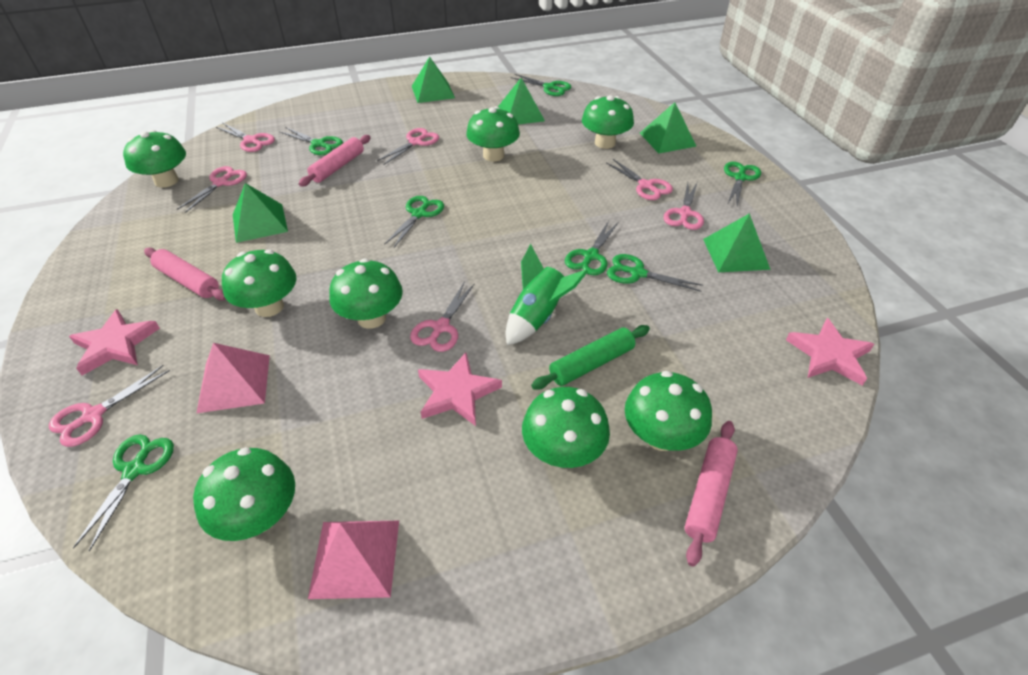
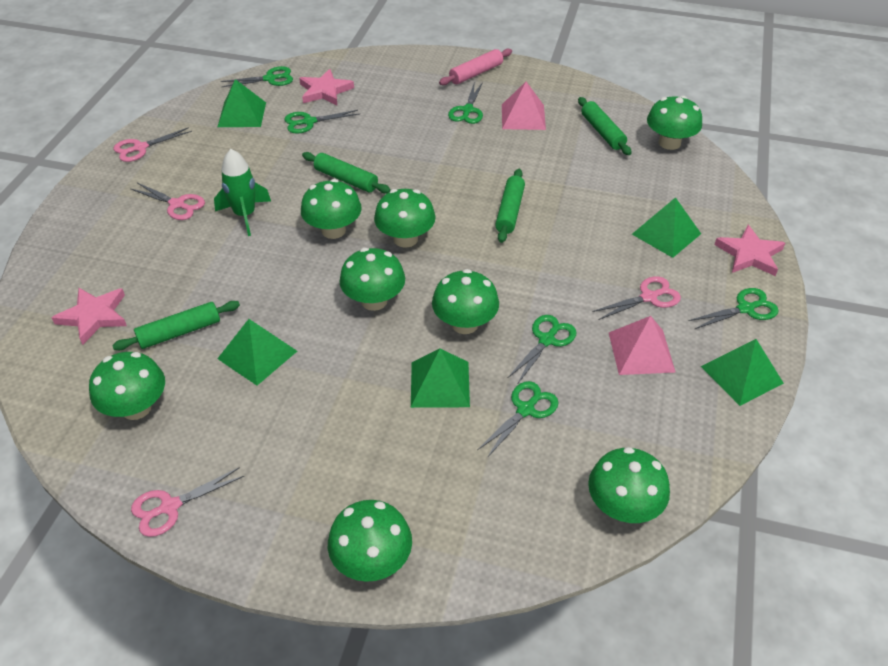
green rolling pin: [531,325,650,390] = 1 -> [112,301,240,350] [302,152,391,194] [495,169,525,243] [578,97,632,155] = 4
green scissors: [73,435,174,552] [280,127,343,156] [384,196,444,247] [510,74,571,96] [565,221,618,275] [607,254,703,292] [724,162,761,206] = 7 -> [221,66,293,87] [284,110,360,134] [448,82,483,124] [477,381,558,458] [508,315,576,385] [688,288,779,329] = 6
pink rolling pin: [144,248,226,300] [299,135,371,186] [685,421,738,567] = 3 -> [439,49,512,85] = 1
pink scissors: [49,365,170,447] [177,166,247,213] [216,123,275,152] [377,128,439,165] [410,281,475,352] [606,159,673,200] [664,183,704,230] = 7 -> [113,127,192,162] [131,183,205,220] [131,467,244,537] [592,276,681,320] = 4

